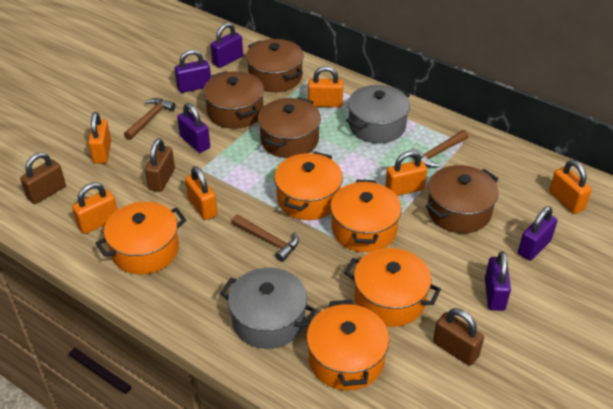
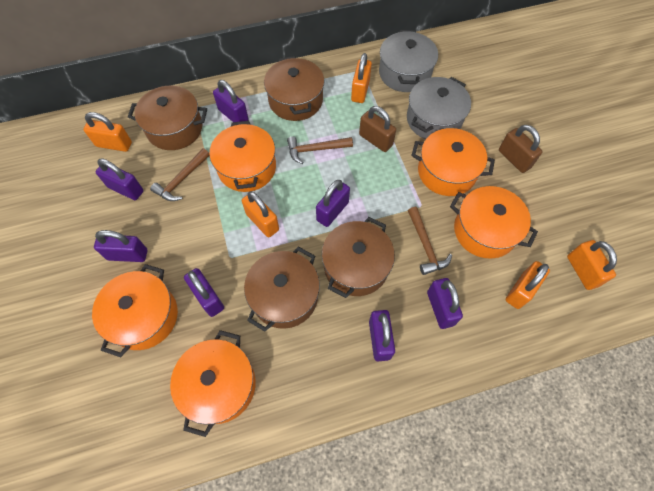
brown padlock: [20,152,66,204] [145,138,175,192] [433,308,484,366] = 3 -> [359,106,396,152] [499,125,542,173] = 2
orange padlock: [72,183,117,234] [88,112,111,164] [185,166,218,220] [308,66,343,107] [385,151,427,196] [549,160,592,214] = 6 -> [83,112,132,152] [242,191,279,238] [351,53,372,103] [506,261,550,309] [567,240,617,290] = 5
purple padlock: [175,50,211,93] [177,103,210,153] [211,23,243,68] [485,251,511,311] [518,206,558,261] = 5 -> [94,230,147,262] [95,159,143,200] [184,268,224,317] [213,80,249,122] [316,180,350,227] [369,310,395,362] [427,278,463,329] = 7

